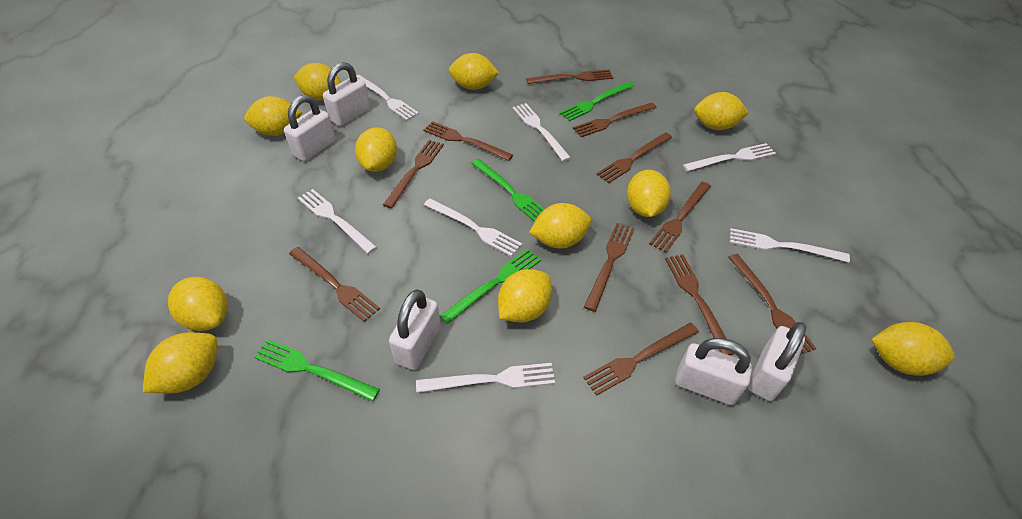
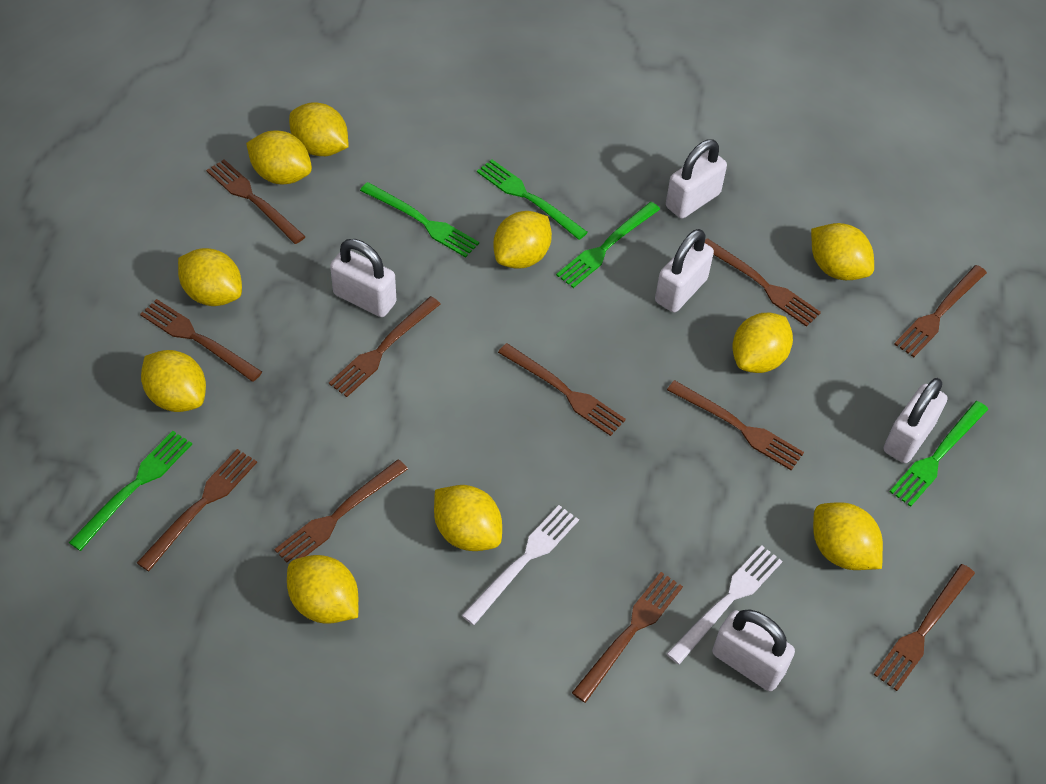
green fork: [253,339,380,402] [440,249,541,324] [471,159,545,222] [560,82,634,121] = 4 -> [69,431,192,551] [360,182,479,258] [477,159,588,240] [556,202,660,288] [890,401,988,507] = 5
white fork: [298,189,377,254] [356,75,419,120] [416,363,555,393] [424,198,522,257] [513,103,571,161] [683,143,776,172] [730,228,850,262] = 7 -> [461,505,579,625] [666,545,783,665] = 2
yellow lemon: [143,332,217,393] [168,277,228,331] [244,96,302,136] [294,63,341,101] [355,127,397,172] [449,53,499,90] [498,269,552,323] [529,203,591,248] [627,170,671,217] [694,92,749,130] [871,322,955,376] = 11 -> [141,350,206,412] [178,248,242,306] [246,131,312,184] [287,555,358,623] [289,102,348,156] [434,485,502,551] [493,211,552,269] [732,313,793,373] [811,223,874,280] [813,502,883,570] = 10

